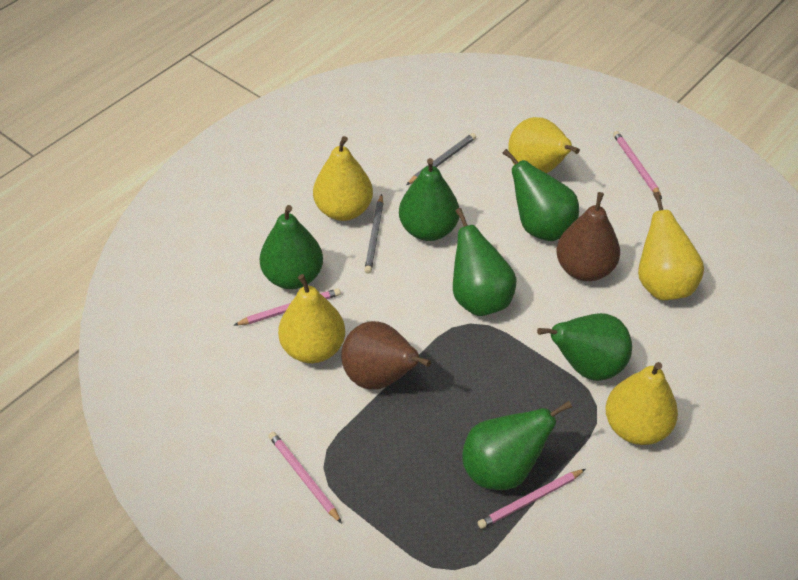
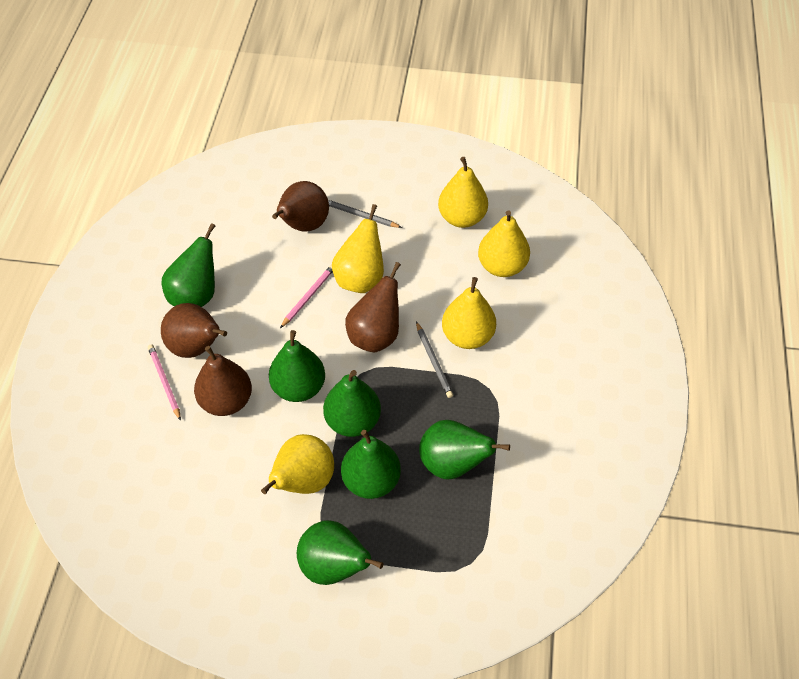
brown pear: [341,321,431,390] [556,192,620,281] = 2 -> [161,303,227,358] [194,346,252,416] [272,181,329,232] [345,262,401,352] = 4
pink pencil: [234,288,341,325] [268,432,342,523] [477,469,586,529] [613,131,662,199] = 4 -> [148,344,181,421] [280,265,333,328] = 2

